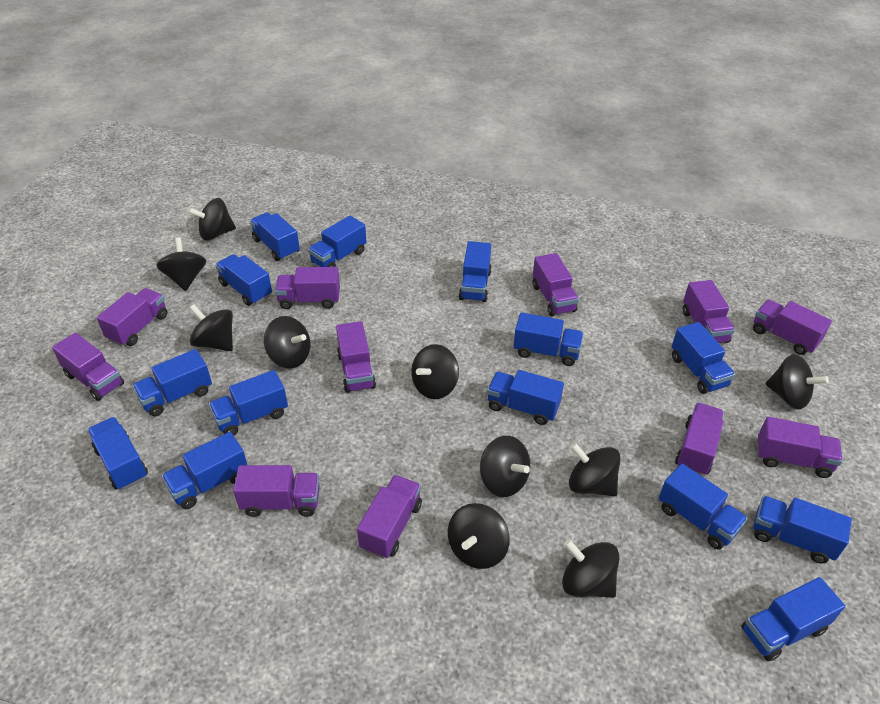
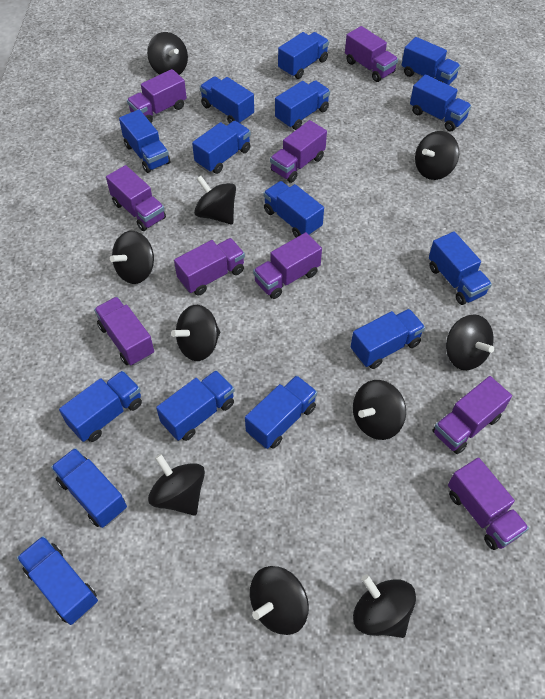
blue truck: [87,417,148,490] [132,349,212,417] [162,432,247,509] [209,370,288,436] [215,254,272,306] [250,212,300,261] [308,216,367,267] [459,241,492,302] [487,370,564,425] [513,312,584,366] [659,464,748,549] [672,322,735,394] [741,577,845,661] [753,496,852,564] = 14 -> [17,536,98,625] [51,448,127,528] [59,371,142,442] [119,110,170,173] [156,370,235,441] [192,121,251,174] [200,77,254,124] [245,375,317,449] [263,181,324,237] [275,80,330,130] [278,32,329,79] [351,309,425,369] [402,37,460,85] [410,74,471,131] [429,232,492,305] = 15
purple truck: [52,333,124,401] [97,288,168,346] [233,465,320,517] [275,267,340,309] [336,321,376,393] [357,475,422,559] [533,253,579,316] [675,403,724,476] [683,280,735,343] [753,300,832,355] [757,417,843,478] = 11 -> [94,297,154,366] [106,165,166,231] [127,69,187,123] [174,238,245,295] [253,232,322,299] [270,120,327,183] [345,26,398,82] [432,376,512,454] [448,458,529,550] = 9

